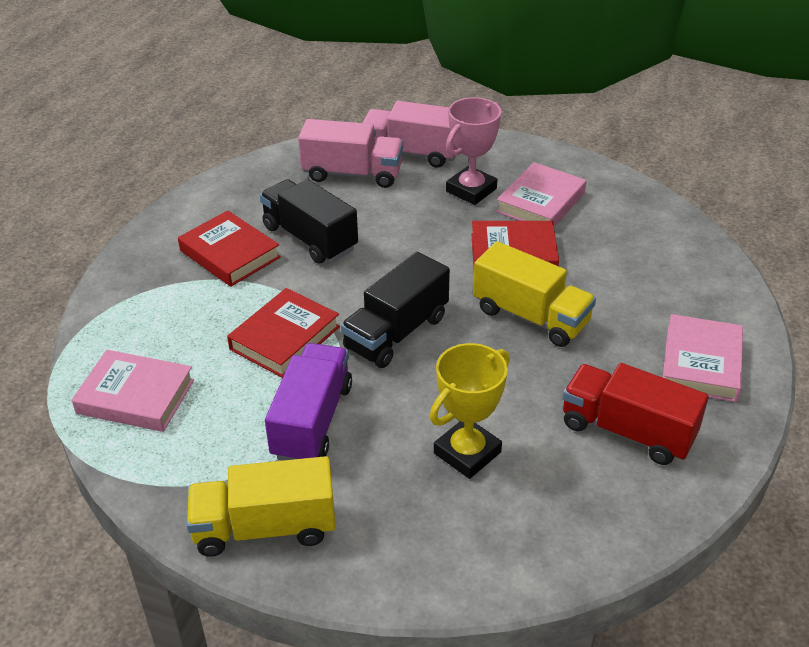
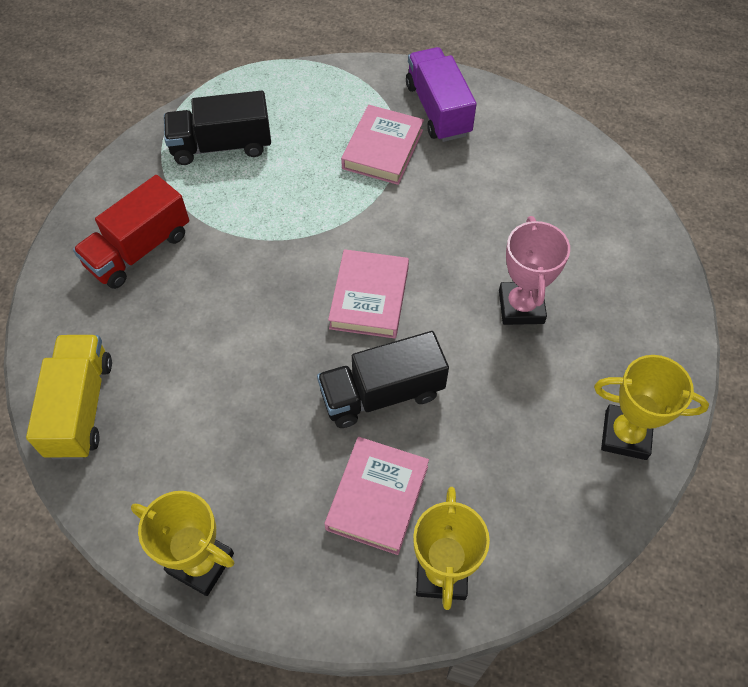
pink truck: [298,119,403,188] [362,101,457,168] = 2 -> none = 0
red book: [178,210,281,287] [227,288,340,378] [471,221,559,266] = 3 -> none = 0
yellow trophy: [430,343,510,479] = 1 -> [131,491,234,596] [413,487,490,610] [594,355,709,460] = 3
yellow truck: [186,456,336,557] [473,241,596,347] = 2 -> [26,335,112,459] = 1

